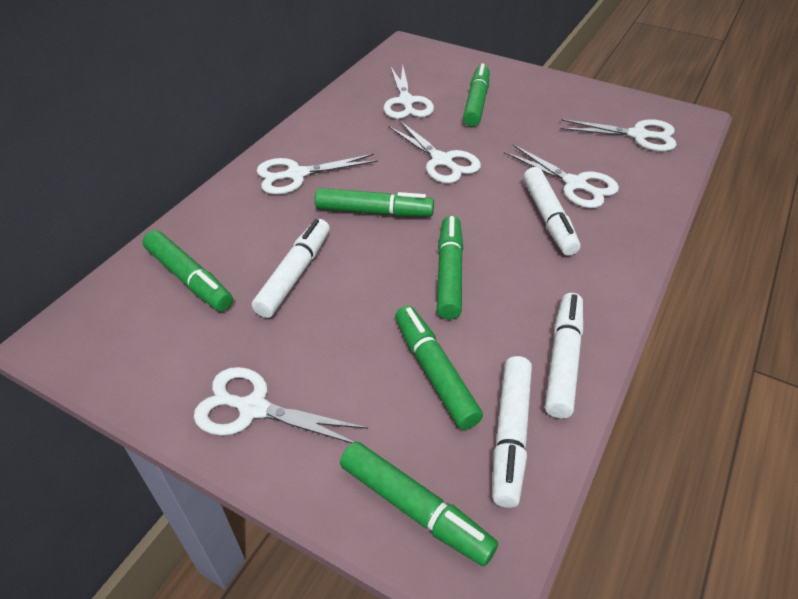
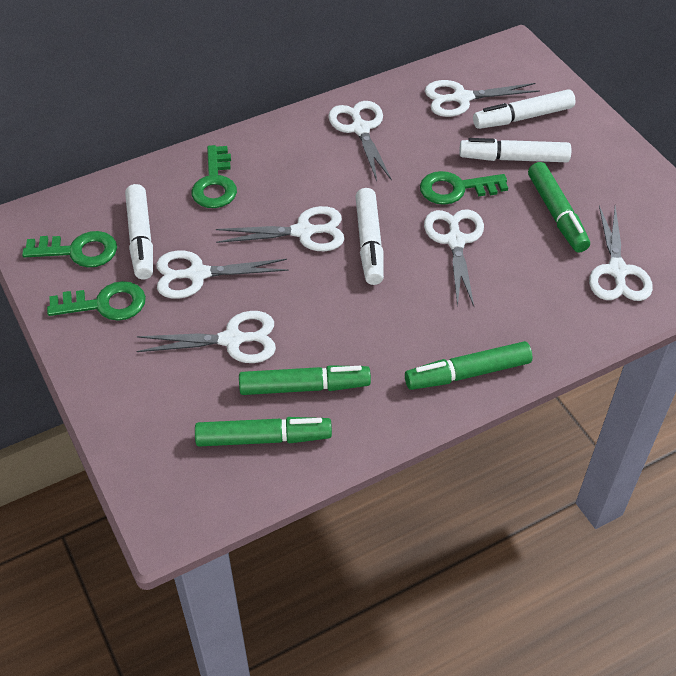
green key: none = 0 -> [22,231,117,267] [47,281,146,321] [191,145,237,208] [420,171,508,205] = 4
green marker: [142,230,233,311] [315,188,434,216] [340,441,498,566] [395,306,483,430] [437,216,463,319] [463,64,490,127] = 6 -> [195,417,332,446] [239,365,371,395] [405,341,533,390] [528,162,590,253] = 4
white scissors: [194,367,368,443] [257,154,378,195] [384,66,434,119] [388,120,481,183] [504,145,619,208] [560,119,676,151] = 6 -> [136,311,276,363] [156,250,289,299] [216,206,345,251] [328,101,392,181] [424,209,484,307] [425,80,540,117] [589,206,653,301] = 7

